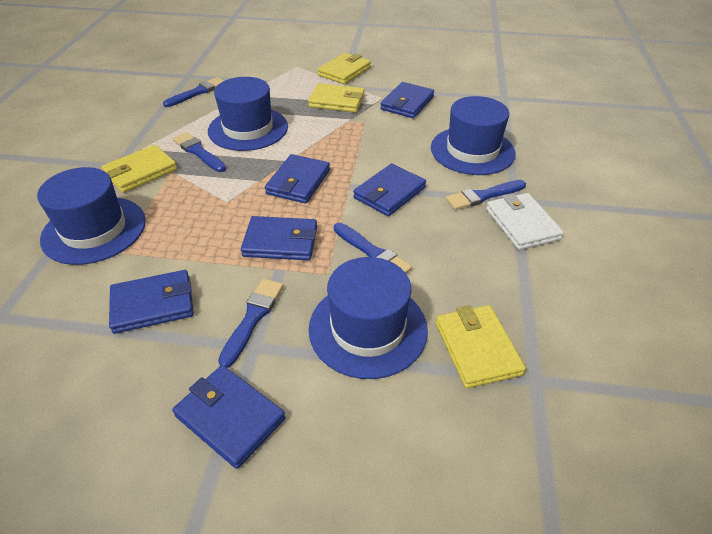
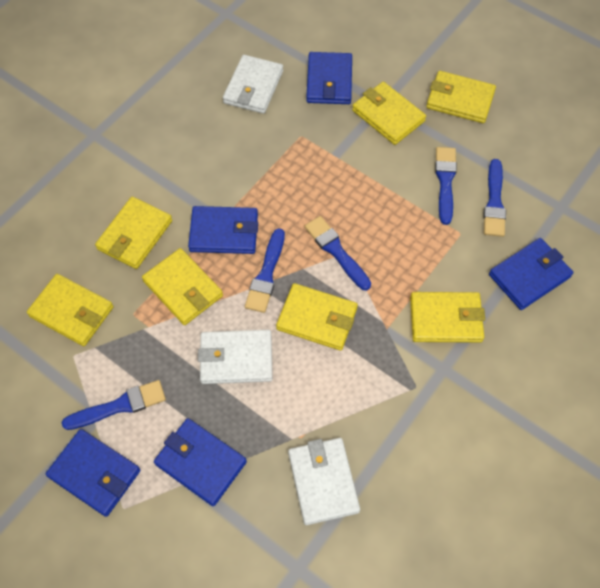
blue hat: [37,167,146,265] [208,77,288,151] [308,257,428,379] [431,96,515,175] = 4 -> none = 0
blue wallet: [109,270,194,334] [172,365,286,469] [241,216,317,260] [265,154,330,204] [353,164,426,216] [380,82,434,118] = 6 -> [46,429,141,517] [154,418,247,506] [188,206,258,254] [306,52,352,104] [489,238,573,310] = 5
white wallet: [486,193,564,250] = 1 -> [198,330,273,384] [223,55,283,114] [288,438,360,525] = 3
yellow wallet: [102,145,177,193] [308,83,365,113] [317,53,371,84] [436,305,526,388] = 4 -> [27,274,113,346] [95,197,172,269] [142,248,223,325] [276,283,358,351] [352,82,426,145] [410,292,485,343] [426,71,496,123] = 7

